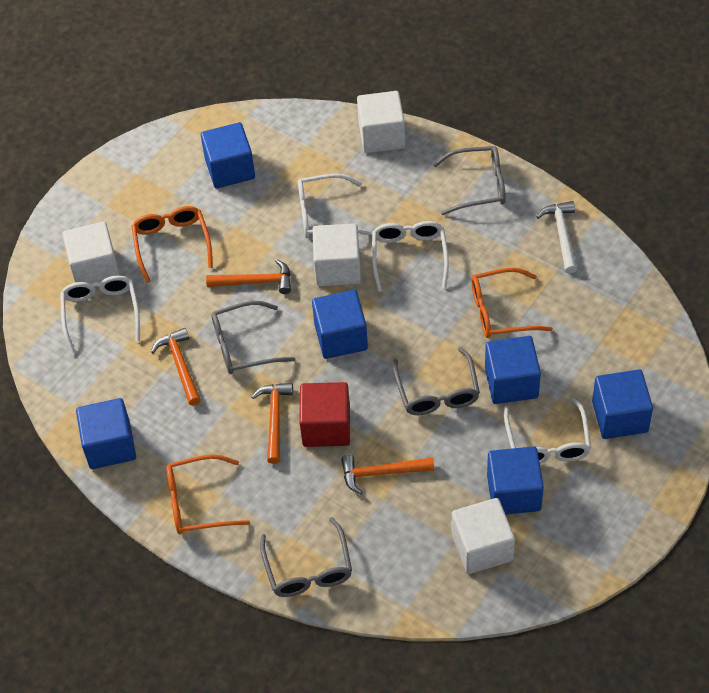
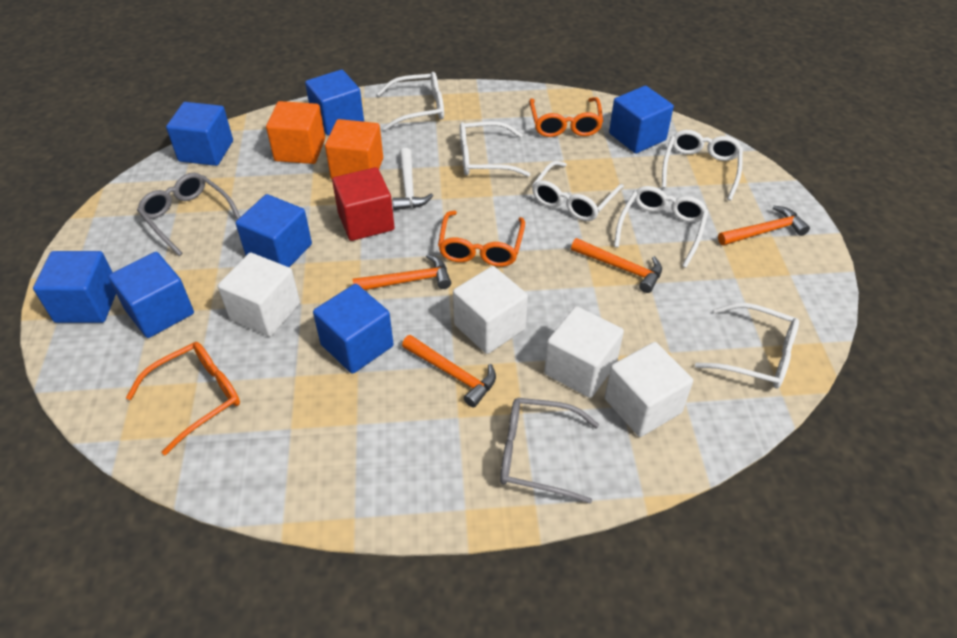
blue cube: [76,398,136,469] [201,122,255,189] [312,290,368,359] [485,336,541,404] [487,446,544,515] [592,369,653,439] = 6 -> [33,251,116,323] [108,252,194,338] [166,102,233,166] [236,194,312,267] [305,70,364,135] [313,284,394,374] [609,86,674,153] = 7
grey glasses: [211,301,295,374] [260,517,352,597] [393,347,480,415] [433,146,506,215] = 4 -> [137,173,240,256] [500,398,599,504] = 2
orange cube: none = 0 -> [266,101,325,164] [325,119,383,180] = 2
white glasses: [60,275,140,353] [298,174,370,238] [372,221,449,292] [504,398,591,464] = 4 -> [377,72,444,130] [460,121,530,177] [532,161,624,221] [614,186,708,268] [662,130,743,201] [695,303,799,389] = 6

